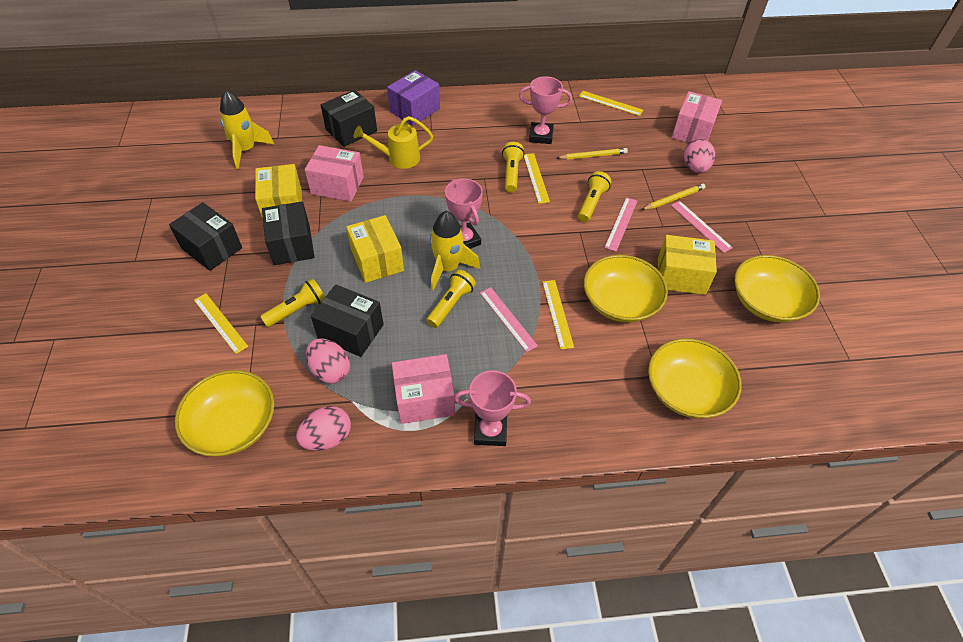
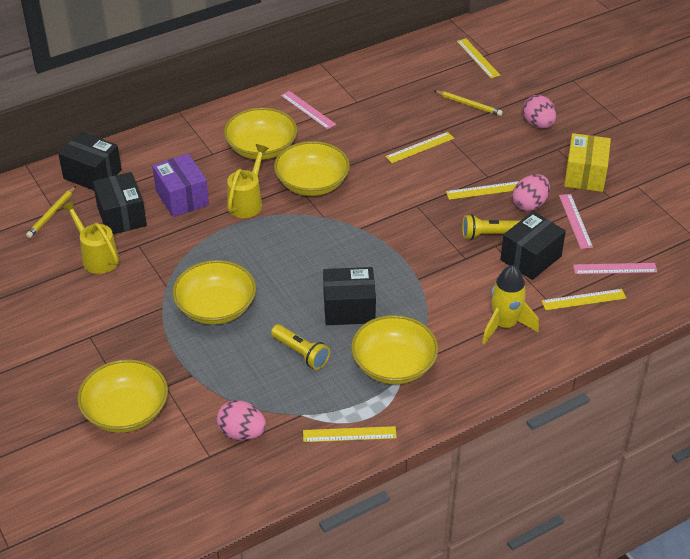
pink box: [305,145,364,202] [392,354,455,424] [672,91,722,143] = 3 -> none = 0
pink trophy: [445,179,483,249] [454,370,531,446] [519,76,572,144] = 3 -> none = 0
yellow bowl: [175,370,275,457] [584,255,668,323] [648,338,742,418] [734,255,820,323] = 4 -> [77,359,168,433] [173,260,256,325] [224,108,297,160] [274,141,350,196] [351,315,438,384] = 5
yellow box: [255,164,302,219] [346,215,404,283] [658,235,717,295] = 3 -> [564,133,611,192] = 1
yellow flashlight: [260,278,325,327] [426,270,476,328] [502,142,524,192] [578,171,611,222] = 4 -> [271,324,330,370] [462,214,521,240] = 2
yellow rocket: [220,90,274,169] [430,211,480,291] = 2 -> [482,265,539,344] = 1
yellow ruler: [194,293,248,354] [524,153,550,204] [542,280,574,349] [579,91,643,116] = 4 -> [303,426,397,442] [385,132,454,163] [446,181,519,200] [457,38,500,78] [542,289,626,310] = 5
yellow watering can: [354,116,433,169] = 1 -> [61,200,119,274] [227,144,269,218] = 2

